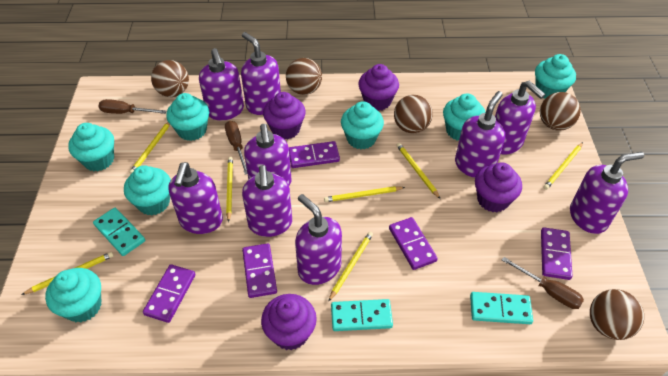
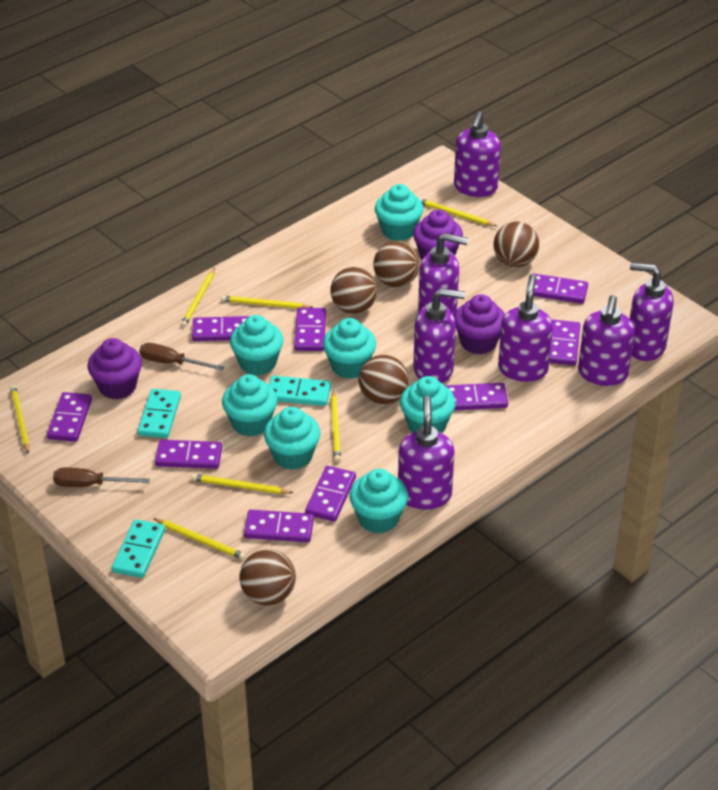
brown screwdriver: [98,99,166,114] [225,121,247,175] [502,257,584,309] = 3 -> [53,468,150,487] [139,343,225,371] = 2
purple cupcake: [261,294,317,350] [263,92,306,139] [358,64,399,111] [475,162,522,212] = 4 -> [87,338,142,400] [413,209,463,259] [454,294,505,355] = 3
purple domino: [143,264,195,323] [242,243,277,298] [289,141,340,168] [389,217,438,270] [541,227,572,280] = 5 -> [47,392,92,442] [155,440,222,469] [192,316,250,341] [244,510,314,542] [294,308,326,351] [305,466,356,522] [445,383,508,410] [533,273,588,304] [549,320,580,365] = 9
purple soap dispenser: [168,162,223,234] [199,48,244,120] [241,32,281,115] [242,165,292,237] [244,124,291,186] [295,194,342,285] [455,91,505,178] [495,81,546,154] [570,152,644,234] = 9 -> [398,396,455,510] [413,288,465,383] [418,233,468,316] [454,111,501,197] [498,274,553,382] [578,295,635,386] [630,263,674,361] = 7

